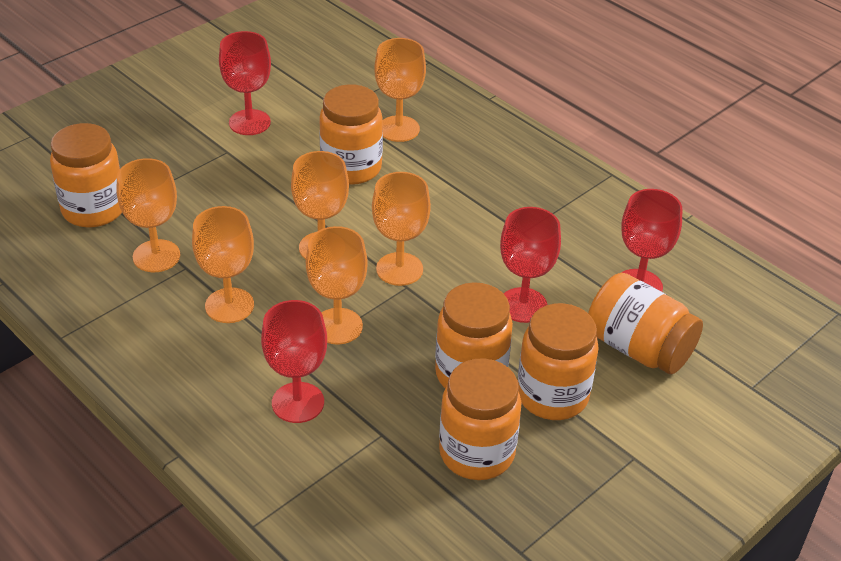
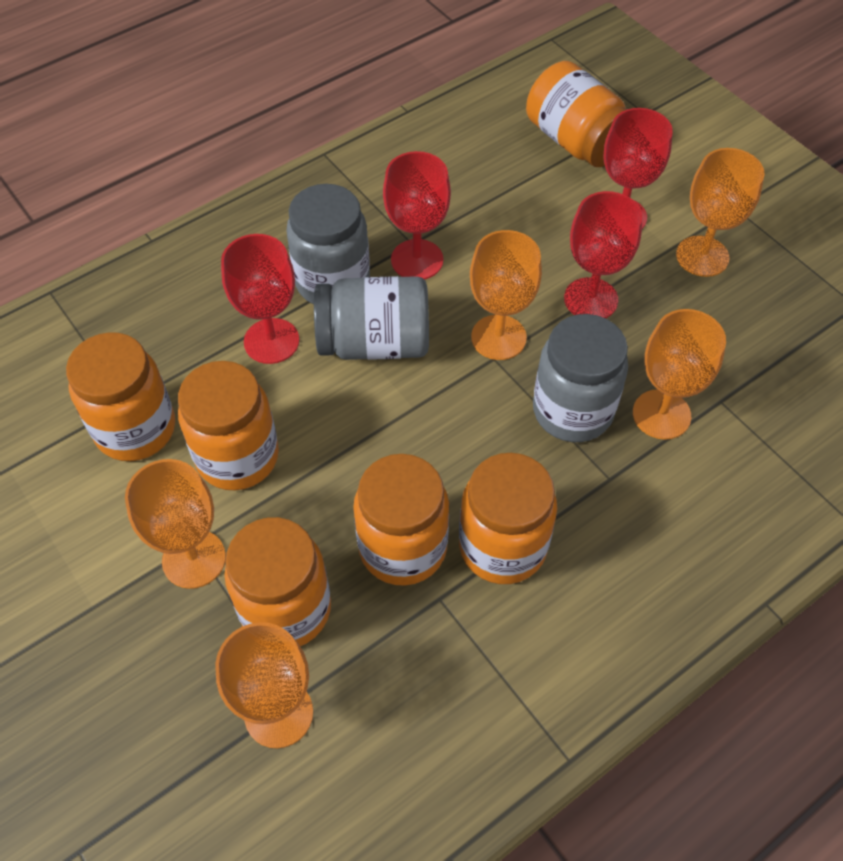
grey jar: none = 0 -> [286,184,370,304] [314,276,429,360] [533,314,628,442] = 3
orange goblet: [117,158,180,272] [192,206,254,323] [291,151,349,259] [306,226,368,344] [372,172,431,286] [375,38,426,142] = 6 -> [125,459,226,589] [215,622,313,748] [470,230,542,360] [633,309,726,440] [676,148,765,277] = 5

